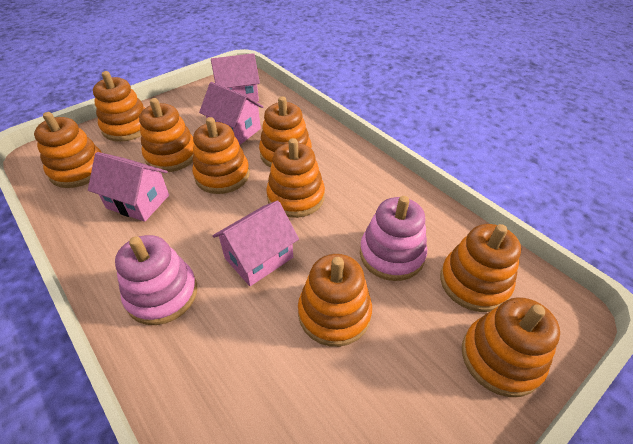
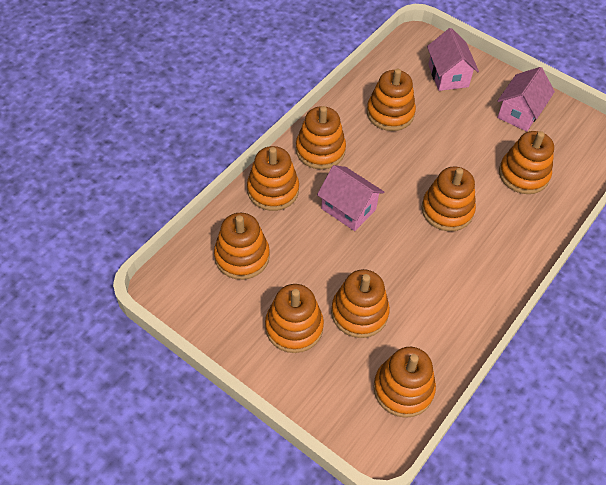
pink house: [88,152,169,222] [199,82,264,145] [211,53,260,102] [213,200,299,286] = 4 -> [317,165,384,231] [427,28,479,91] [497,67,555,131] = 3
pink stacking toy: [115,235,197,325] [360,196,427,281] = 2 -> none = 0

